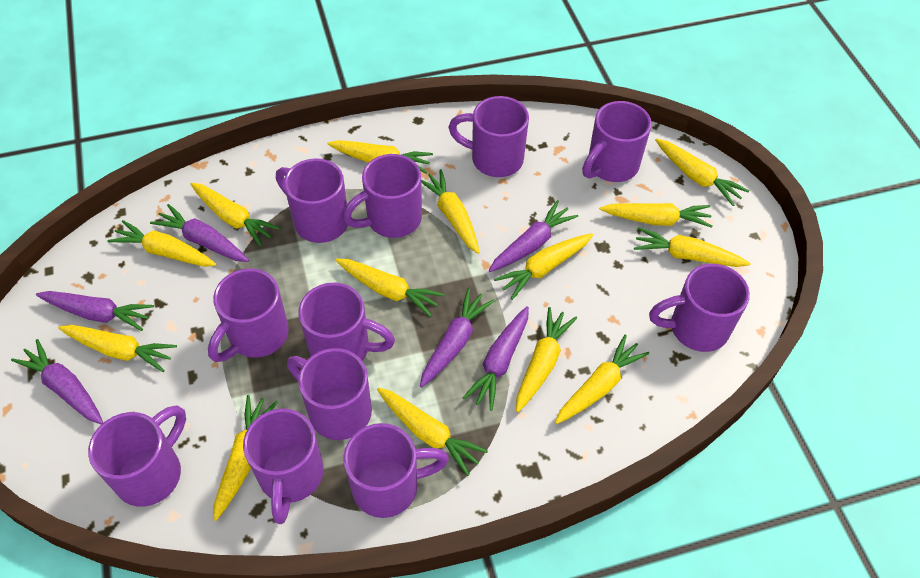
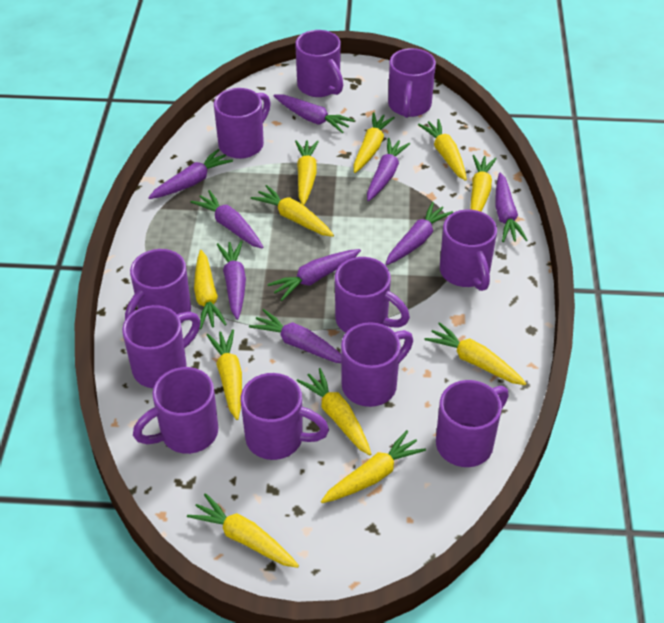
purple carrot: [11,339,103,425] [36,291,154,331] [150,204,249,262] [420,288,495,387] [463,306,529,411] [489,200,578,272] = 6 -> [148,149,233,199] [191,190,263,249] [217,241,246,320] [249,309,341,363] [267,249,361,301] [274,94,355,133] [367,138,410,201] [385,202,453,265] [495,173,528,242] = 9
yellow carrot: [58,325,177,372] [107,220,216,267] [190,183,280,247] [213,395,278,521] [327,140,433,173] [335,259,444,317] [377,388,488,476] [421,169,480,254] [494,234,593,300] [516,307,577,412] [555,335,649,424] [600,203,713,228] [634,227,751,267] [655,139,749,206] = 14 -> [187,493,299,568] [194,250,227,329] [207,329,242,420] [251,185,334,237] [295,140,319,205] [297,368,371,455] [321,430,426,503] [353,112,395,173] [418,119,467,181] [425,322,526,385] [470,155,497,212] = 11

